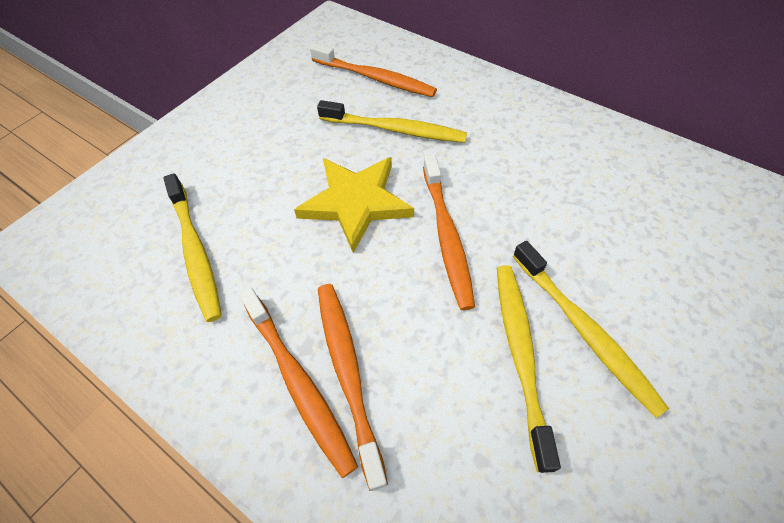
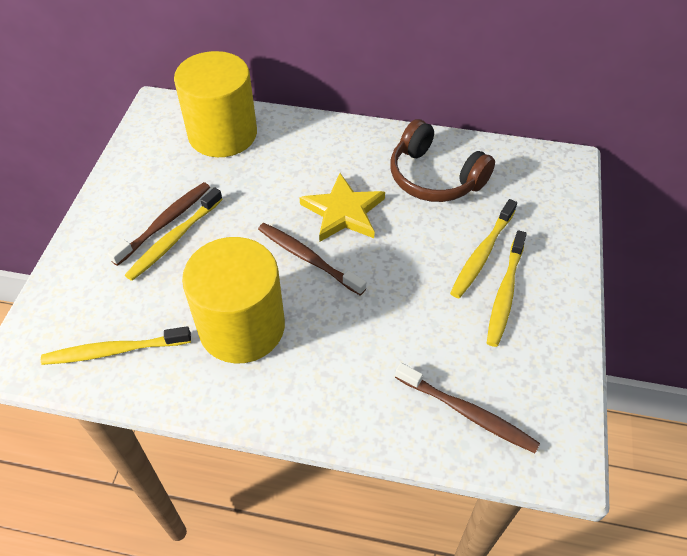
brown headphones: none = 0 -> [390,119,495,202] = 1
brown toothbrush: none = 0 -> [108,182,210,266] [258,223,366,296] [395,363,540,453] = 3
orange toothbrush: [239,288,358,478] [310,43,437,97] [318,284,388,491] [423,155,475,310] = 4 -> none = 0
yellow cylinder: none = 0 -> [174,51,257,157] [182,237,285,364] = 2

